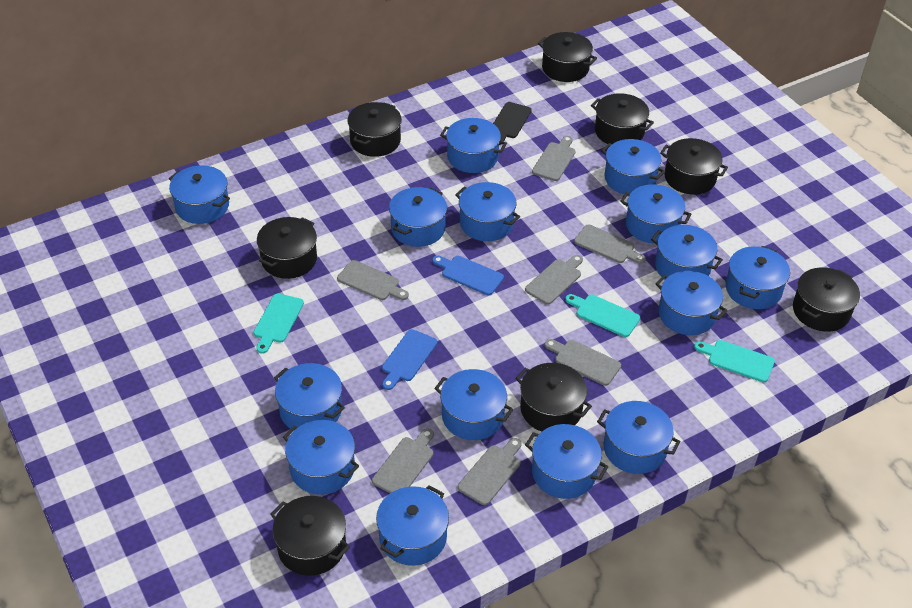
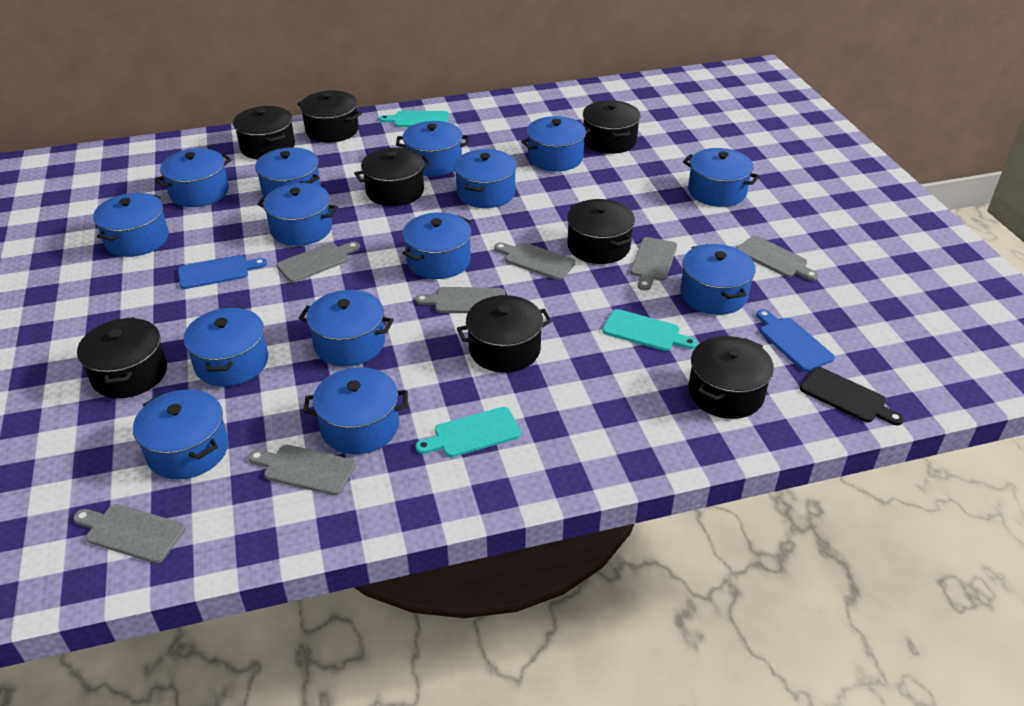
blue pot: [169,165,230,224] [274,363,345,430] [283,420,359,495] [376,485,449,566] [389,187,447,247] [434,369,514,440] [440,118,507,173] [455,182,520,241] [525,424,609,499] [597,401,681,474] [601,139,665,194] [620,184,691,244] [651,225,723,279] [655,271,728,335] [725,246,790,309] = 15 -> [93,193,169,257] [133,389,228,480] [155,148,232,207] [183,307,268,387] [255,147,321,197] [257,183,338,246] [299,290,393,366] [304,367,408,454] [396,121,469,177] [402,212,472,279] [454,149,517,208] [521,116,591,171] [680,244,756,315] [683,148,760,207] = 14

